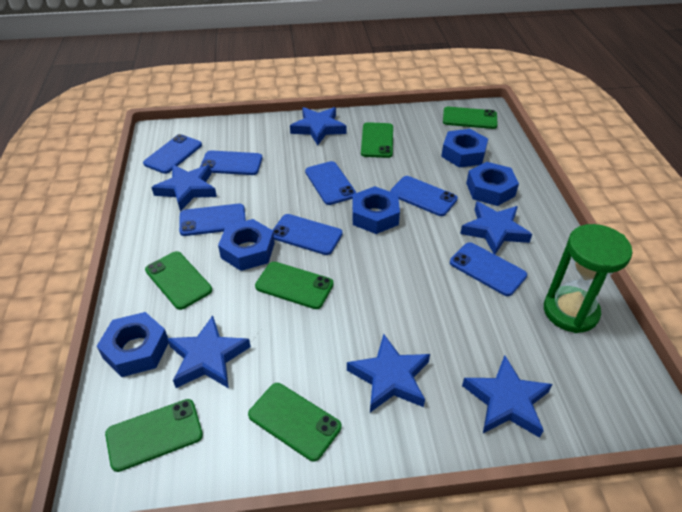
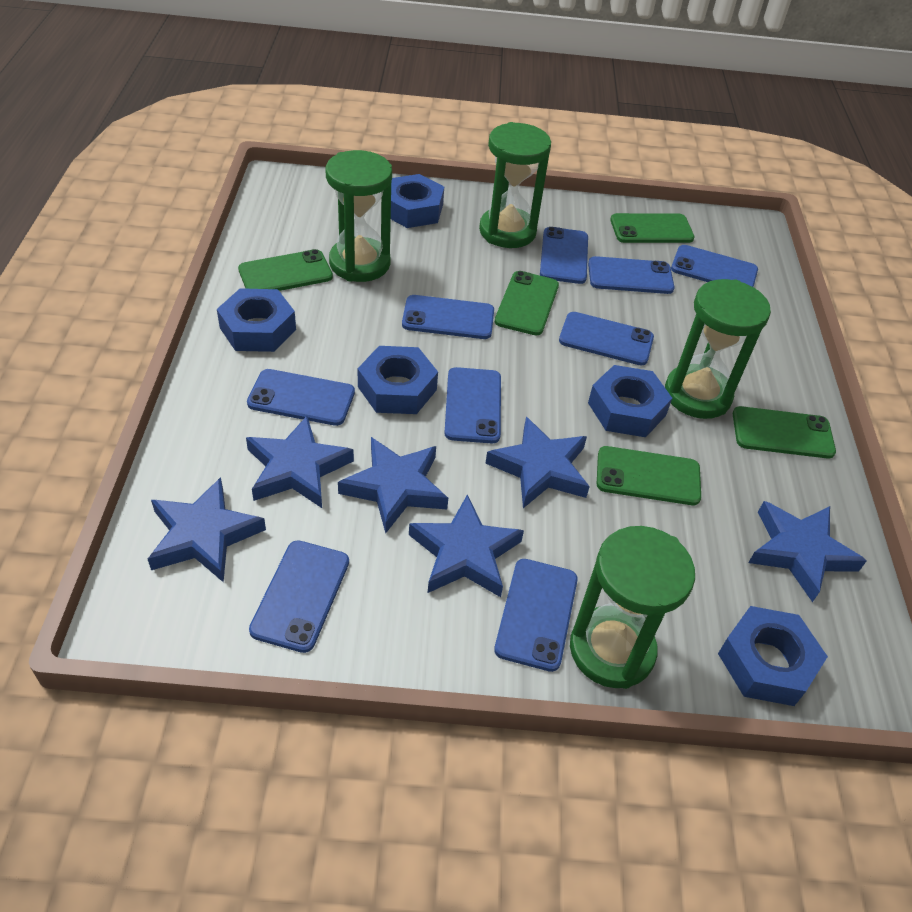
blue phone: [143,134,202,174] [179,204,246,236] [200,150,263,175] [273,214,343,255] [305,161,356,205] [390,176,458,216] [450,242,527,296] = 7 -> [247,369,355,426] [249,540,349,653] [402,295,494,339] [444,367,501,443] [494,559,578,672] [540,227,588,284] [559,312,654,366] [588,256,674,294] [671,245,758,287] = 9
green hourglass: [544,224,632,333] = 1 -> [326,150,392,282] [479,122,551,248] [570,526,695,689] [665,279,771,419] = 4
green phone: [105,399,203,472] [145,251,212,310] [248,383,341,461] [255,262,334,309] [361,122,393,158] [443,107,498,129] = 6 -> [238,249,333,291] [495,271,559,335] [597,446,701,505] [610,213,694,243] [733,406,836,459] = 5

